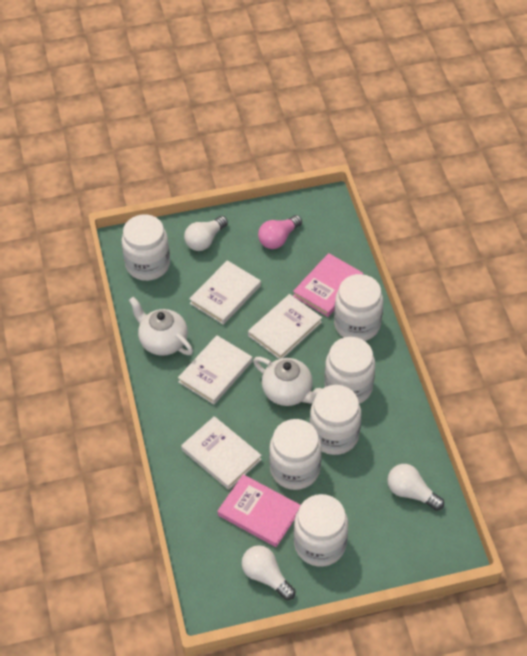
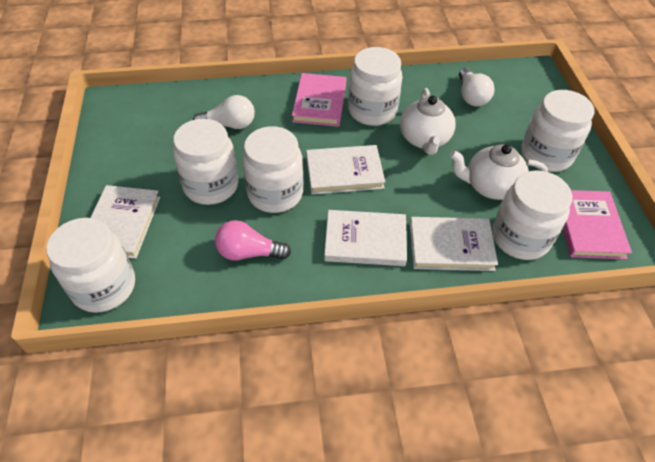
white light bulb: [184,216,228,251] [242,545,295,600] [387,464,444,511] = 3 -> [193,95,255,129] [459,67,494,107] = 2

